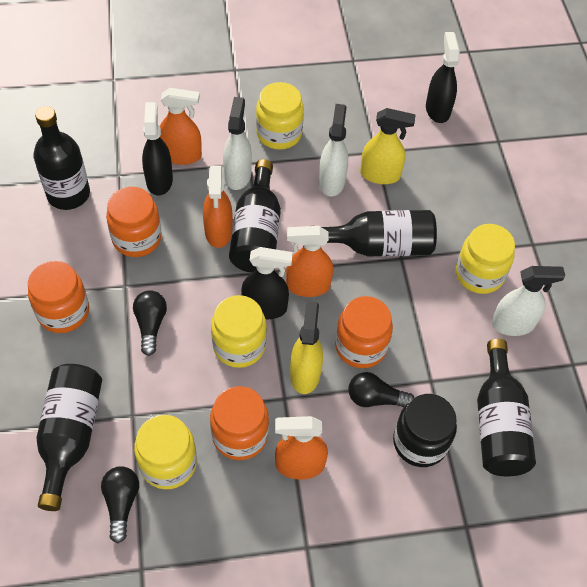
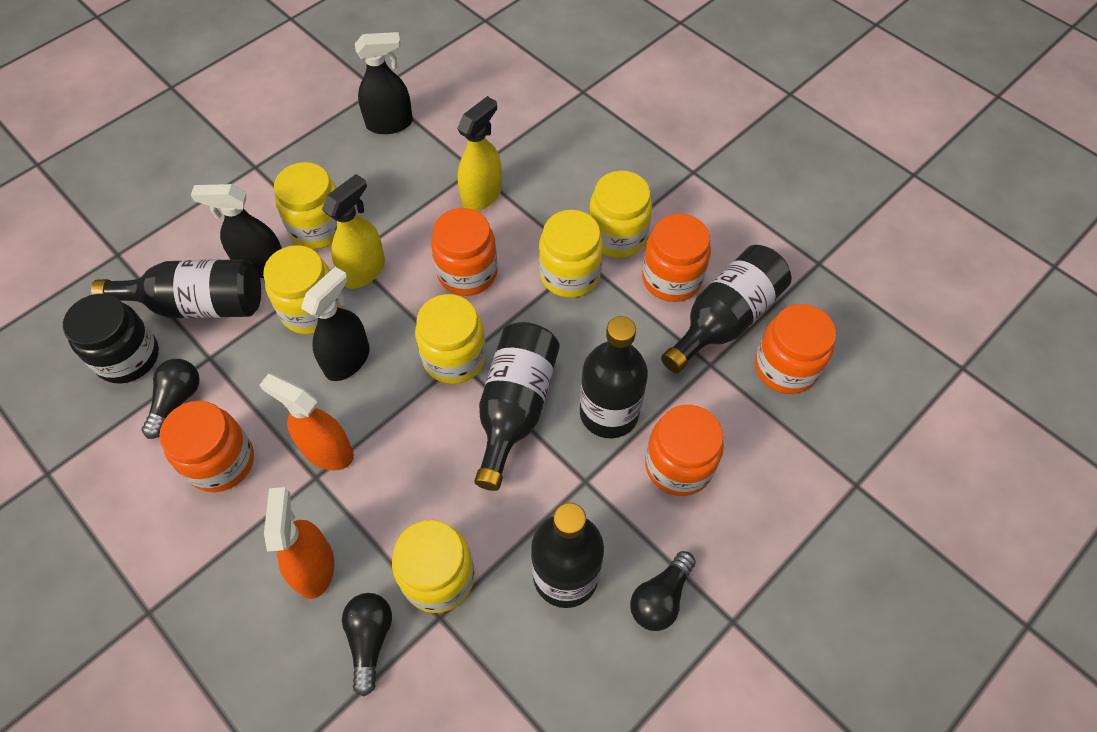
orange jar: [28,261,89,333] [106,187,162,257] [210,386,269,460] [335,296,393,368] = 4 -> [159,401,254,492] [431,208,498,296] [642,214,711,302] [645,405,724,496] [755,304,836,394] = 5
orange spray bottle: [160,88,202,165] [203,166,233,248] [275,416,328,480] [286,226,333,297] = 4 -> [260,374,354,470] [264,487,334,599] = 2
white spray bottle: [223,97,252,190] [319,104,348,196] [492,266,565,336] = 3 -> none = 0
yellow jar: [134,415,197,489] [211,295,267,368] [256,82,304,150] [456,224,515,294] = 4 -> [263,245,341,334] [274,162,337,249] [392,520,475,613] [415,294,486,384] [539,210,603,298] [589,171,652,258] = 6

